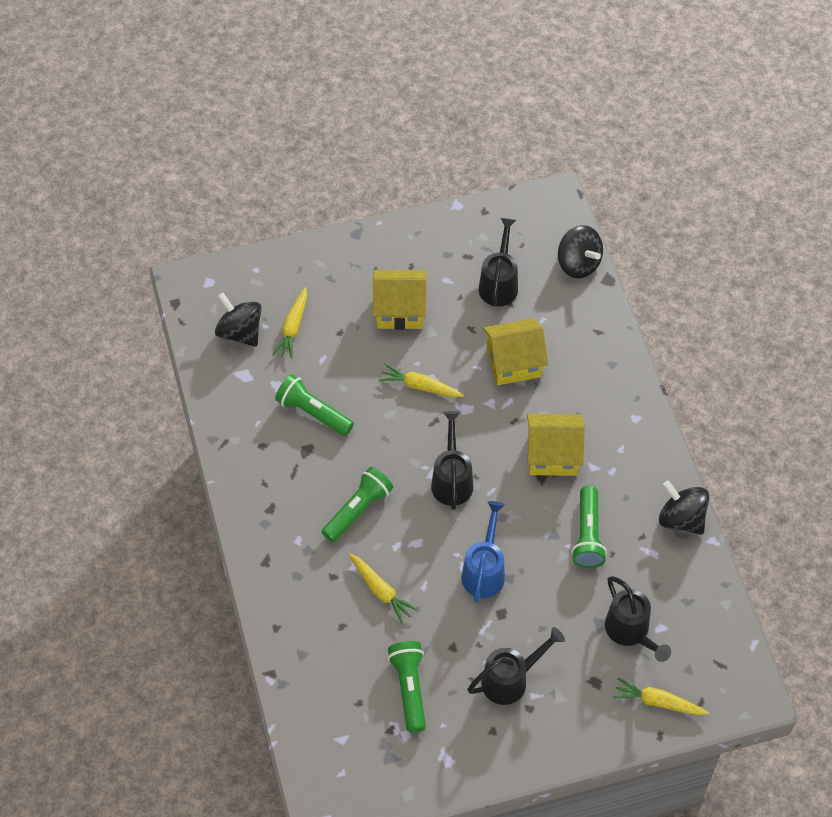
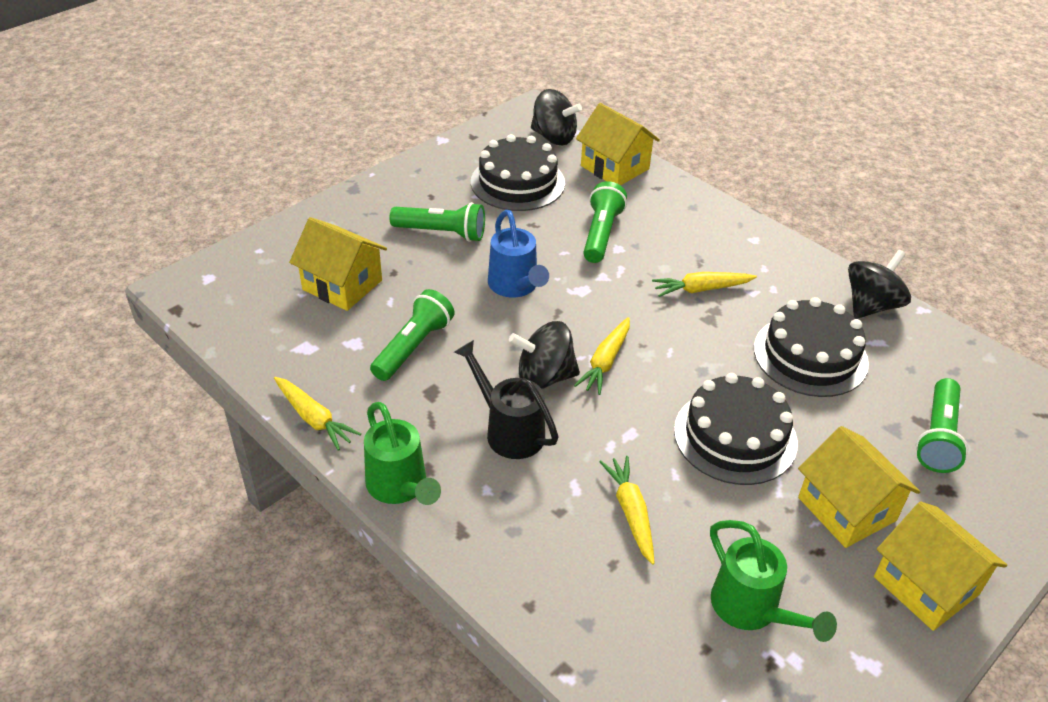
black cake: none = 0 -> [471,134,565,211] [674,373,798,485] [754,297,869,397] = 3
black watering can: [431,411,473,510] [467,627,565,705] [479,218,518,307] [605,576,671,662] = 4 -> [454,340,559,459] = 1
green watering can: none = 0 -> [364,402,441,505] [710,520,837,642] = 2
yellow house: [373,270,426,330] [483,318,548,385] [527,414,585,476] = 3 -> [289,217,387,311] [576,103,660,186] [798,426,920,548] [874,501,1007,631] = 4

